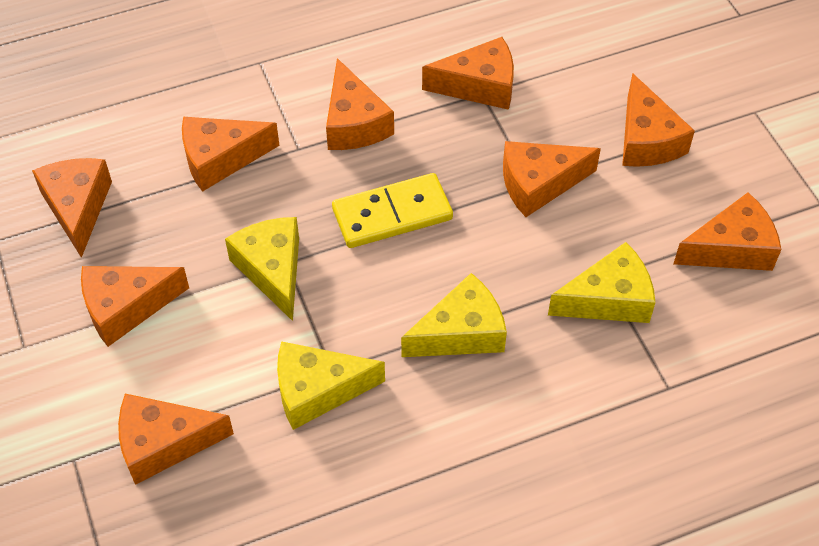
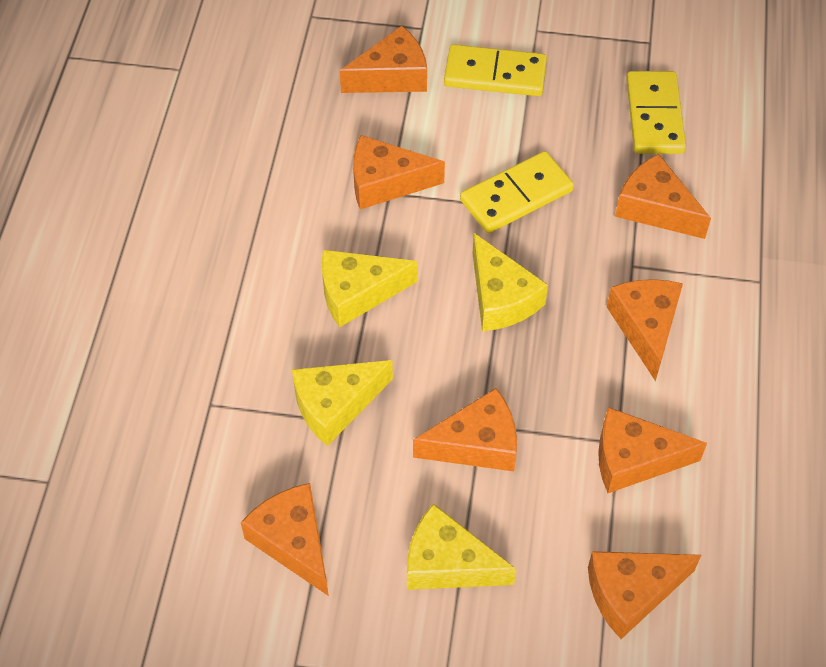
orange cheese: [32,158,112,258] [81,266,189,347] [118,394,234,485] [182,117,280,192] [326,58,394,150] [422,37,514,110] [503,141,601,217] [622,73,695,167] [673,192,781,271] = 9 -> [241,483,329,596] [340,26,427,93] [353,135,445,209] [413,388,517,471] [588,551,701,639] [598,407,707,493] [607,279,683,381] [615,154,711,239] = 8
yellow domino: [332,173,453,248] = 1 -> [444,44,547,96] [460,151,574,233] [626,71,686,154] = 3

